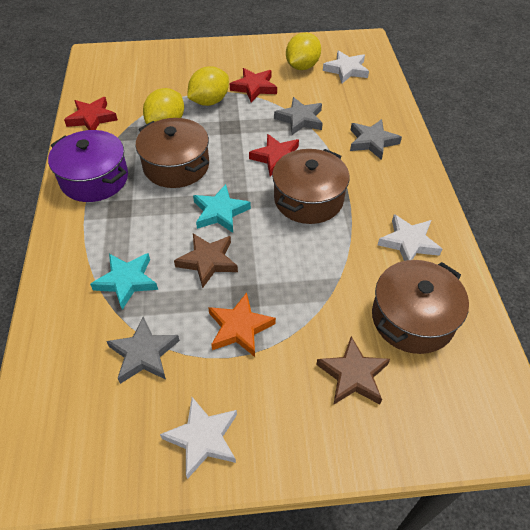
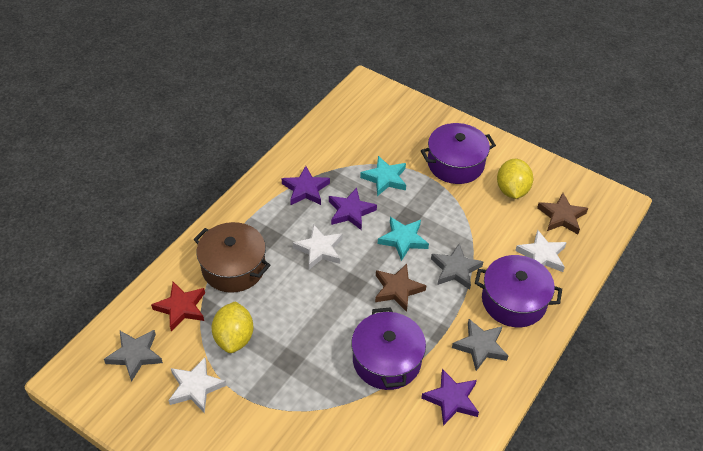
brown pot: [135,118,209,188] [272,149,350,224] [372,260,469,354] = 3 -> [193,222,270,293] = 1
orange star: [208,293,276,357] = 1 -> none = 0
purple pot: [48,130,128,202] = 1 -> [351,307,426,390] [421,123,496,184] [475,255,562,327] = 3
purple star: none = 0 -> [282,166,330,205] [329,188,377,230] [421,369,479,426] = 3
red star: [64,97,118,130] [230,68,277,102] [249,134,299,177] = 3 -> [151,282,205,331] = 1
yellow lemon: [143,88,184,124] [187,66,229,106] [286,32,321,70] = 3 -> [211,301,253,353] [497,159,533,199] = 2

